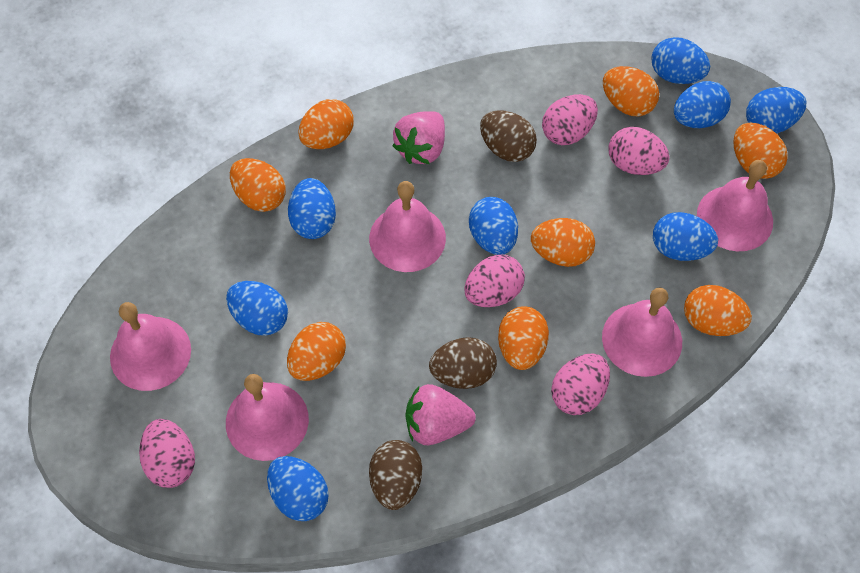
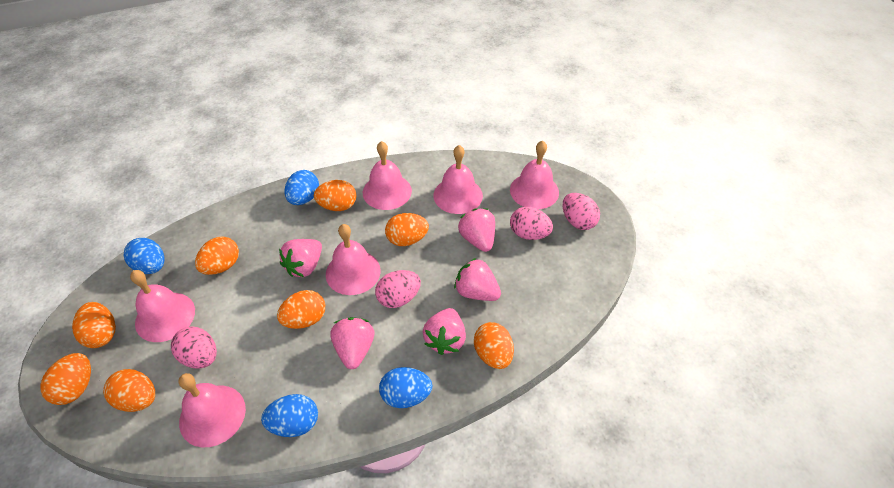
blue egg: [226,281,288,336] [267,456,329,521] [288,178,336,239] [469,197,518,255] [651,37,710,84] [653,212,718,261] [674,81,731,128] [746,87,807,134] = 8 -> [124,238,165,274] [261,394,318,437] [284,170,319,205] [379,367,432,408] = 4
brown egg: [369,440,422,510] [429,337,497,389] [480,110,537,162] = 3 -> none = 0
pink bell: [110,302,191,391] [226,374,309,461] [369,181,446,272] [602,287,682,377] [697,160,773,251] = 5 -> [130,270,195,342] [178,373,246,448] [326,224,380,295] [363,141,412,210] [433,145,483,214] [510,141,559,209] = 6
pink egg: [139,419,195,488] [464,255,525,307] [542,94,598,145] [551,353,610,415] [608,127,670,175] = 5 -> [171,327,217,368] [375,270,421,308] [510,207,553,240] [563,193,600,230] = 4
pink strawberry: [392,111,445,164] [406,384,476,445] = 2 -> [279,239,322,277] [330,317,374,369] [423,308,466,355] [454,258,501,301] [458,208,495,252] = 5

